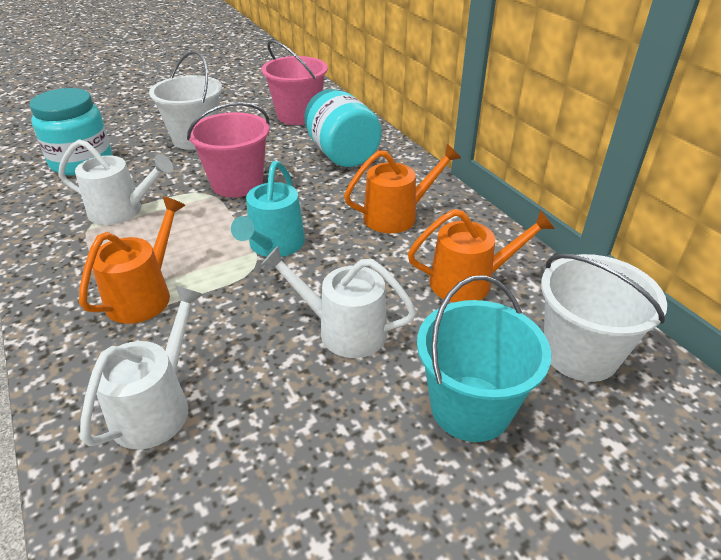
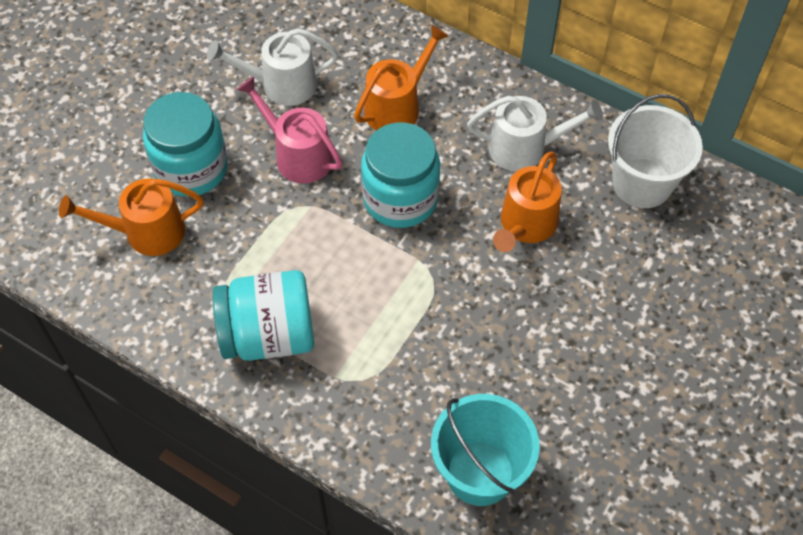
pink bucket: [187,102,270,197] [261,40,328,125] = 2 -> none = 0
pink watering can: none = 0 -> [237,76,342,184] = 1
turquoise jar: [30,88,112,175] [304,89,382,167] = 2 -> [143,92,228,197] [212,270,314,361] [361,122,440,228] = 3
turquoise watering can: [231,161,305,257] = 1 -> none = 0
white bucket: [149,51,222,150] [541,254,667,382] = 2 -> [608,94,703,208] = 1
white watering can: [58,139,173,225] [80,286,203,449] [261,246,416,358] = 3 -> [207,28,338,106] [467,96,603,172] = 2

